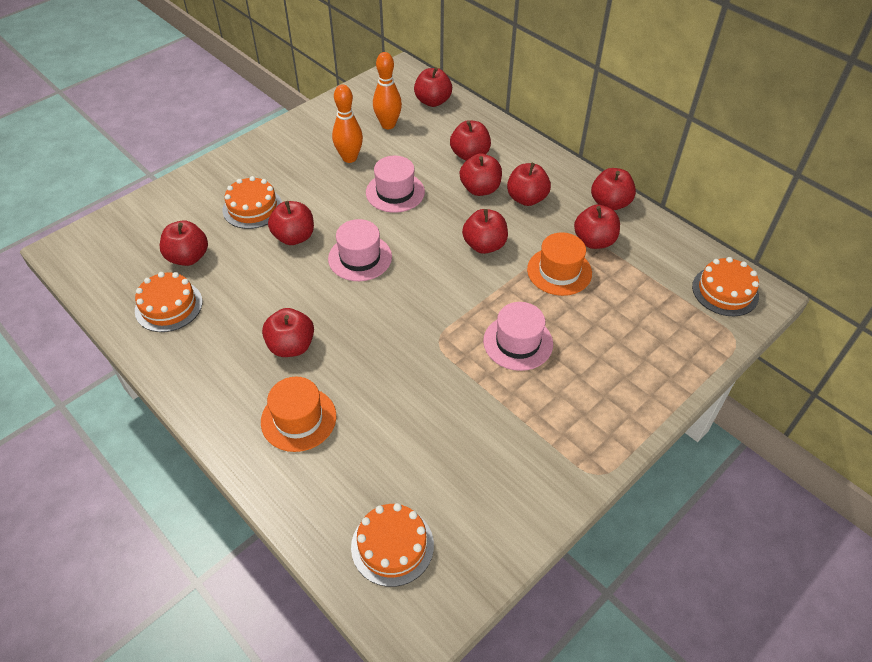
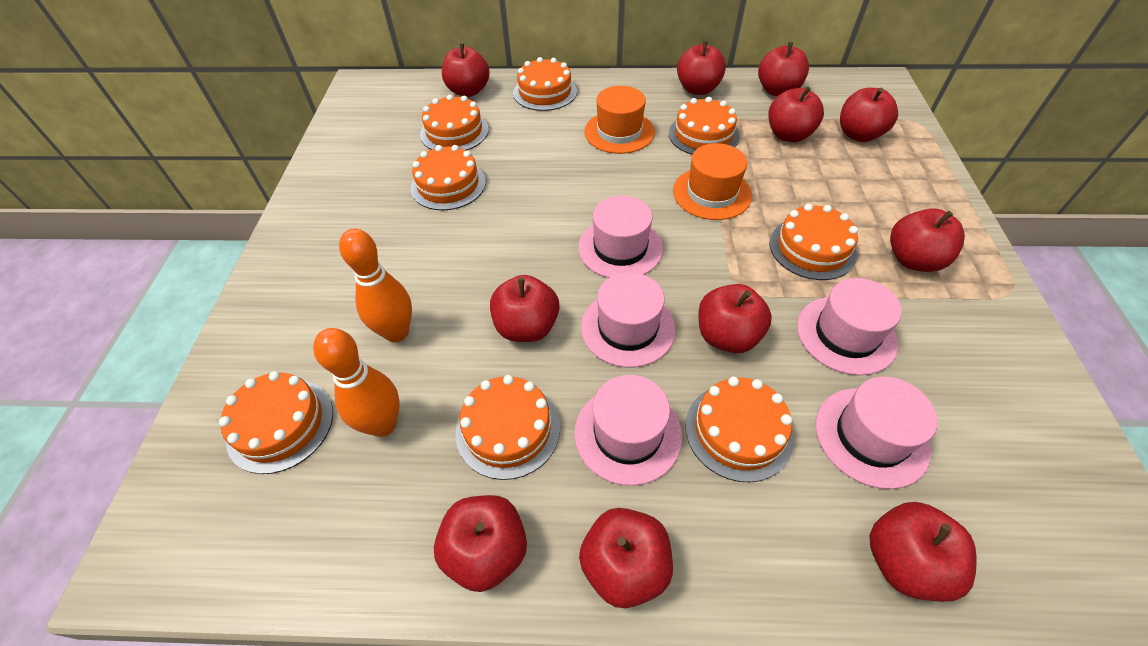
orange cake: [135,272,203,332] [223,176,282,229] [351,503,434,587] [692,257,759,316] = 4 -> [219,371,333,474] [411,145,486,210] [420,94,489,151] [455,375,560,480] [513,57,577,111] [669,97,739,155] [685,377,794,482] [770,204,858,280] = 8
pink hat: [328,219,392,281] [366,156,425,213] [483,302,553,371] = 3 -> [574,375,682,486] [578,196,663,278] [581,272,676,367] [797,278,902,375] [816,377,938,489] = 5
red apple: [160,220,208,266] [262,308,314,357] [268,201,314,245] [414,68,452,107] [450,120,491,161] [460,154,502,196] [462,209,508,254] [507,163,551,206] [574,204,620,249] [591,168,636,210] = 10 -> [434,495,527,592] [442,43,490,97] [490,275,559,342] [579,508,673,608] [677,41,726,95] [698,284,772,353] [758,42,809,96] [768,86,824,142] [840,88,898,142] [869,502,977,602] [890,208,965,272] = 11

